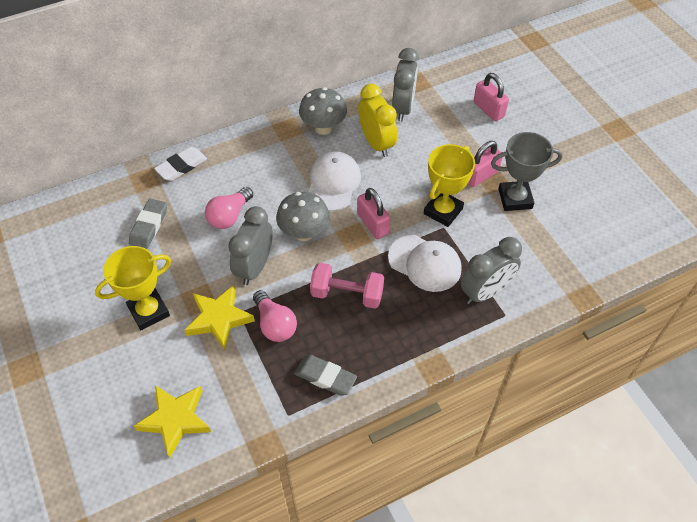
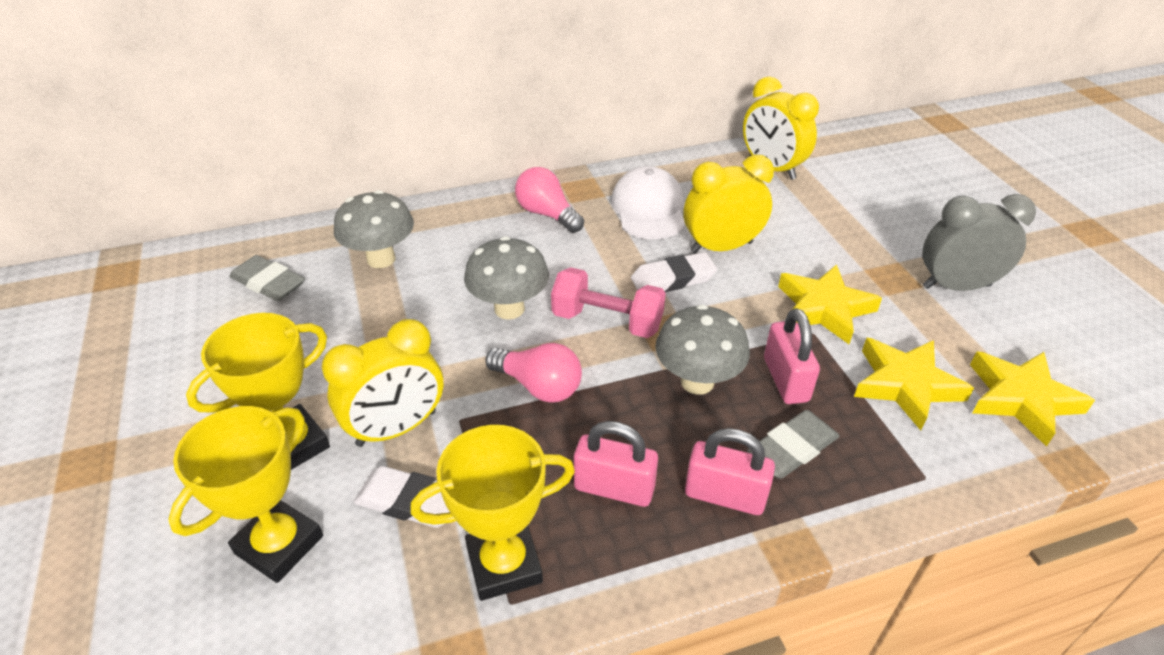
grey clock: [228,206,273,285] [392,48,419,122] [461,237,522,304] = 3 -> [923,194,1036,291] = 1
grey mushroom: [276,192,330,241] [299,87,347,135] = 2 -> [334,190,414,268] [464,236,549,320] [655,304,750,395] = 3
grey trophy: [491,132,563,211] = 1 -> none = 0
white cap: [308,151,361,211] [388,235,462,292] = 2 -> [611,166,686,239] = 1
white eraser: [154,147,207,181] = 1 -> [354,466,450,528] [631,252,717,292] = 2
yellow clock: [358,84,397,157] = 1 -> [322,319,444,447] [684,155,774,253] [743,77,819,180] = 3
yellow star: [134,385,211,457] [185,285,255,350] = 2 -> [778,264,882,344] [854,338,974,430] [970,351,1095,447] = 3
yellow trophy: [95,246,171,330] [424,144,475,227] = 2 -> [169,406,323,583] [186,313,330,470] [410,425,575,601] = 3

